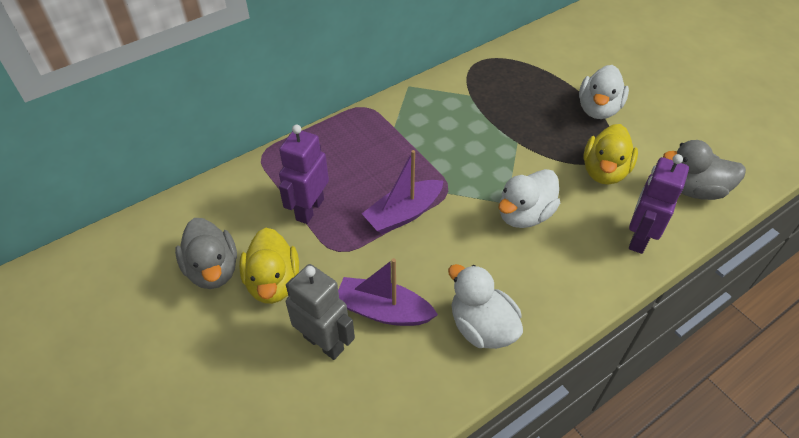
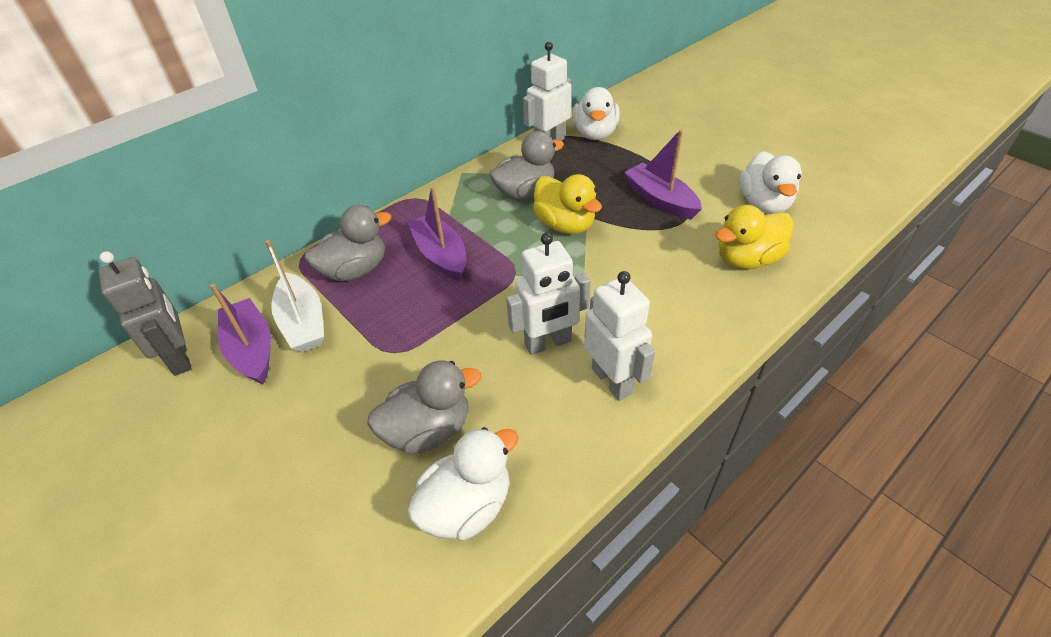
grey duck: [175,218,237,289] [663,140,746,200] = 2 -> [304,205,391,282] [367,361,481,455] [489,131,564,200] = 3
purple boat: [338,258,438,326] [362,150,443,234] = 2 -> [210,284,271,384] [408,186,466,281] [624,129,702,219] = 3
purple robot: [279,125,329,224] [629,154,689,254] = 2 -> none = 0
white boat: none = 0 -> [265,240,324,352] = 1
white robot: none = 0 -> [506,233,591,355] [523,42,571,141] [584,271,655,401] = 3

